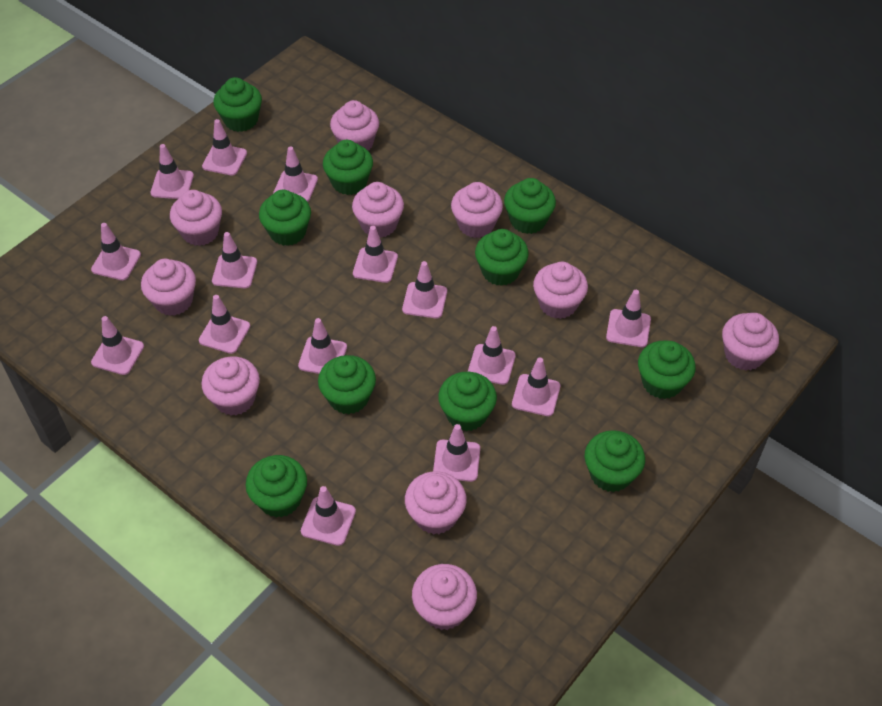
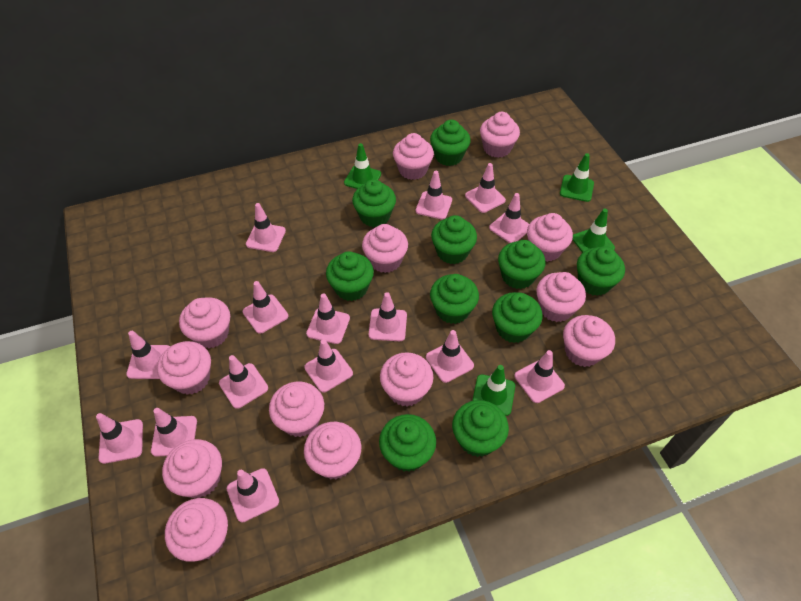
green traffic cone: none = 0 -> [344,143,381,189] [472,365,515,416] [560,153,594,202] [572,209,615,253] = 4
pink cupcake: [141,259,196,316] [170,190,222,246] [201,357,260,416] [330,100,379,150] [352,182,404,238] [405,471,467,535] [412,564,477,630] [451,182,503,238] [533,262,588,319] [722,313,779,371] = 10 -> [157,341,211,395] [162,439,222,498] [165,498,228,562] [179,297,230,348] [269,382,324,437] [304,422,361,479] [362,224,408,273] [380,352,433,407] [393,133,434,180] [480,112,520,158] [527,213,573,262] [536,272,586,322] [563,315,615,367] = 13

